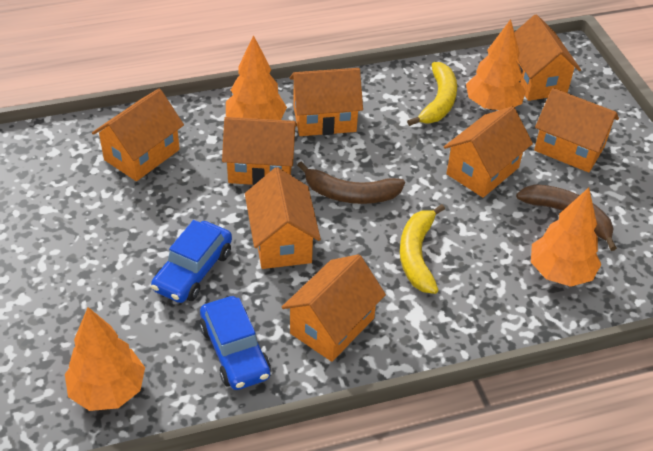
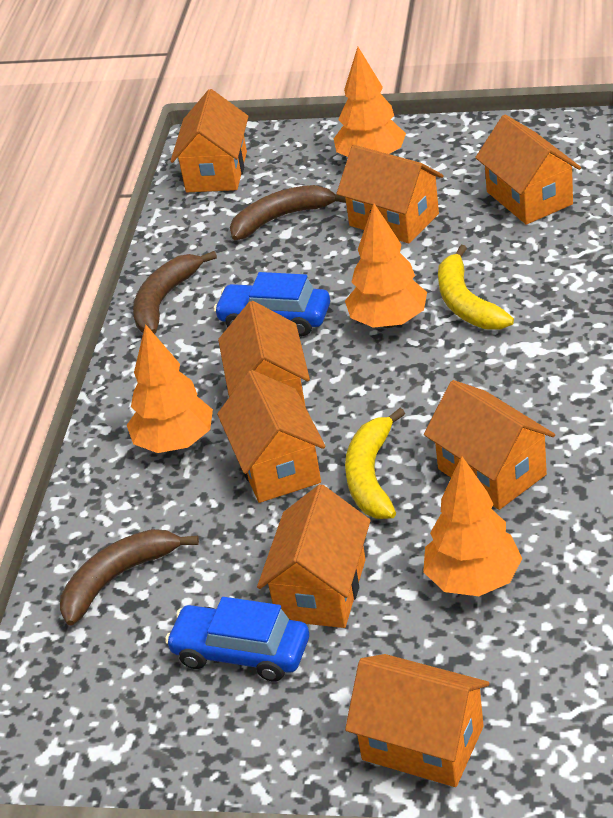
brown banana: [297,161,405,204] [516,184,617,251] = 2 -> [60,529,199,626] [133,251,217,334] [230,185,346,240] = 3

